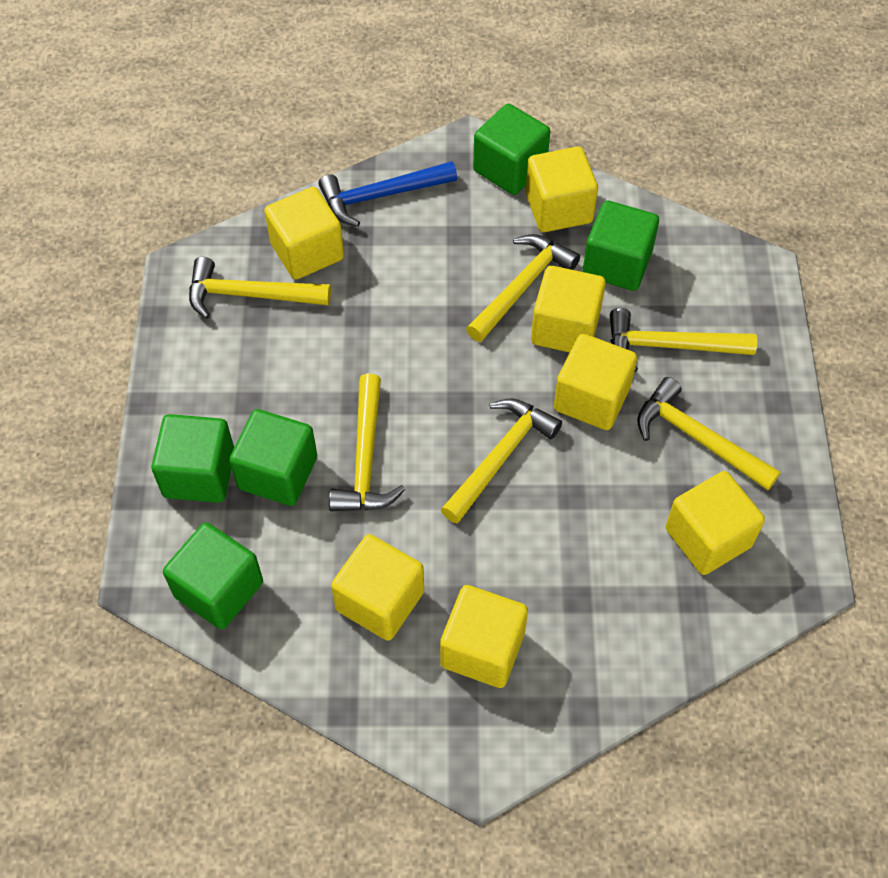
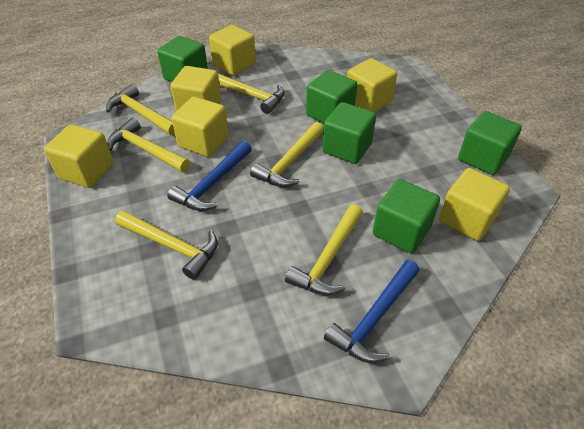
blue hammer: [318,161,457,227] = 1 -> [167,141,252,211] [324,260,420,363] = 2
yellow cube: [264,187,344,280] [331,534,424,641] [440,585,528,688] [525,147,598,232] [531,266,606,353] [554,334,637,430] [665,471,765,575] = 7 -> [44,124,114,188] [170,66,221,111] [171,97,229,157] [209,25,256,76] [347,58,397,112] [439,168,510,241] = 6

